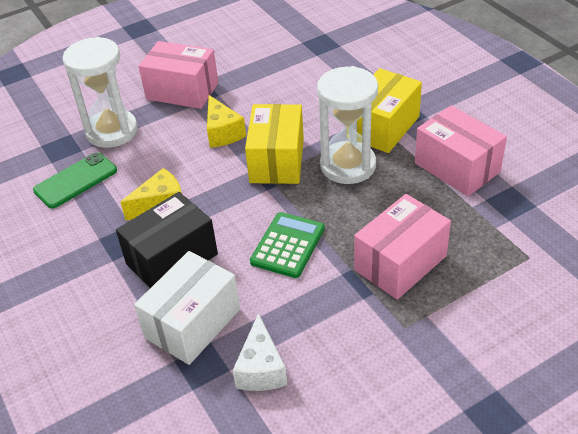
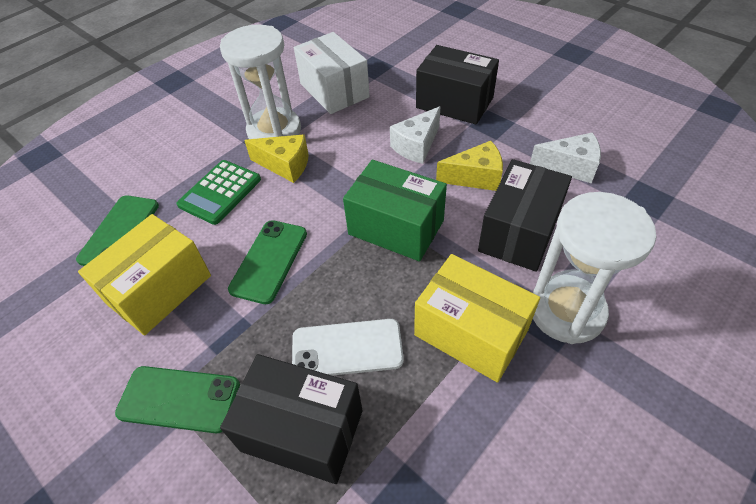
black box: [116,192,218,288] = 1 -> [220,354,363,484] [416,45,499,125] [478,159,572,272] = 3
green box: none = 0 -> [343,160,447,261] = 1
green phone: [33,152,117,209] = 1 -> [76,196,159,266] [115,366,240,433] [228,220,307,304] = 3
pink box: [139,41,218,109] [354,194,451,300] [415,105,507,196] = 3 -> none = 0
white cheese: [233,313,287,391] = 1 -> [390,106,441,164] [530,132,601,183] = 2
white phone: none = 0 -> [292,319,404,376] = 1

